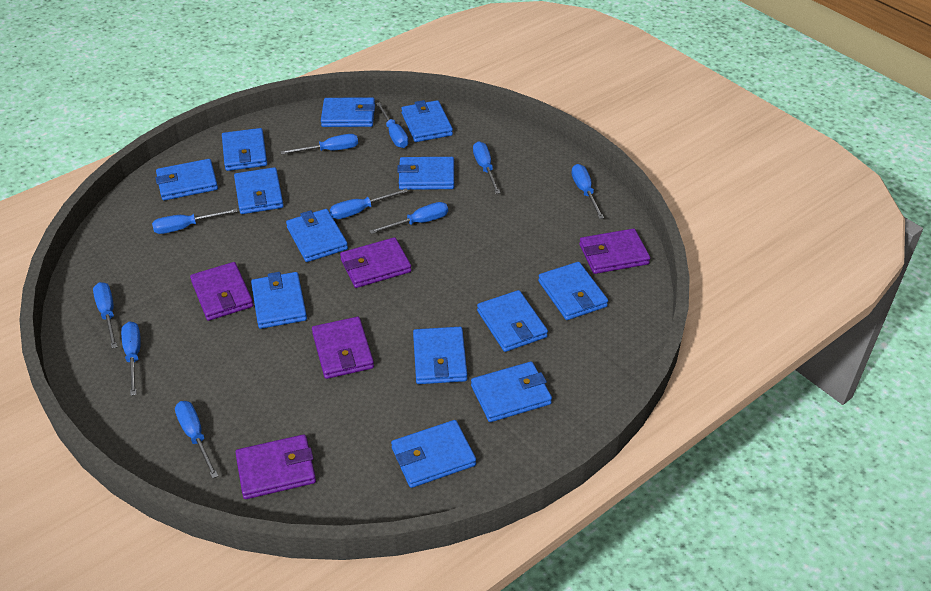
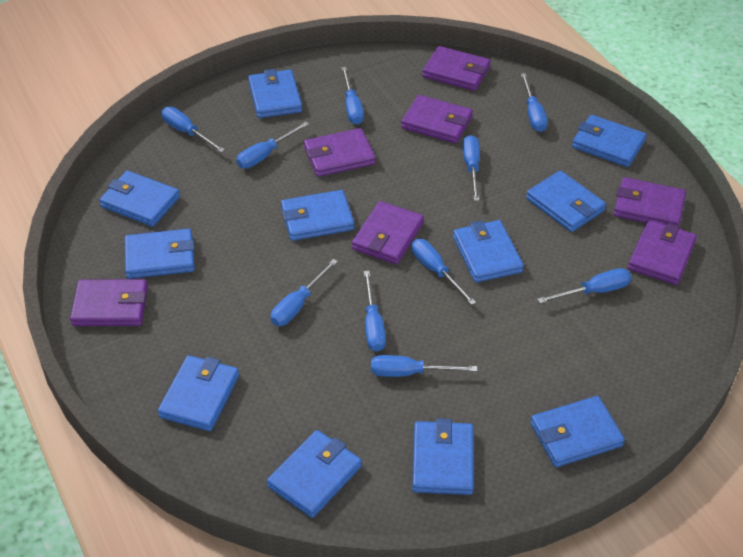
blue wallet: [156,159,218,201] [222,128,267,171] [234,167,284,214] [251,272,307,329] [286,209,348,262] [321,98,375,127] [391,420,476,488] [397,157,454,190] [401,100,453,142] [413,327,467,384] [471,362,552,422] [477,290,548,352] [538,262,608,320] = 13 -> [99,171,180,227] [125,229,195,279] [158,355,239,431] [248,69,302,118] [267,430,362,518] [281,190,354,241] [412,418,474,495] [453,220,524,283] [526,170,606,232] [530,396,625,467] [572,115,647,167] = 11
purple wallet: [190,262,253,321] [235,434,316,499] [312,317,374,379] [340,237,411,288] [579,229,650,274] = 5 -> [70,279,148,326] [304,128,376,177] [352,201,424,264] [401,95,473,143] [422,46,491,91] [614,177,686,225] [628,220,697,285] = 7

